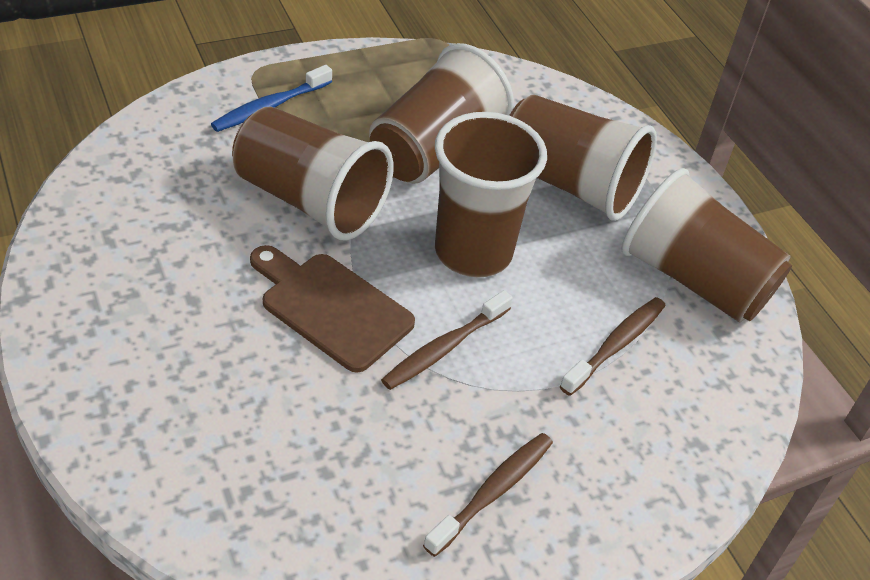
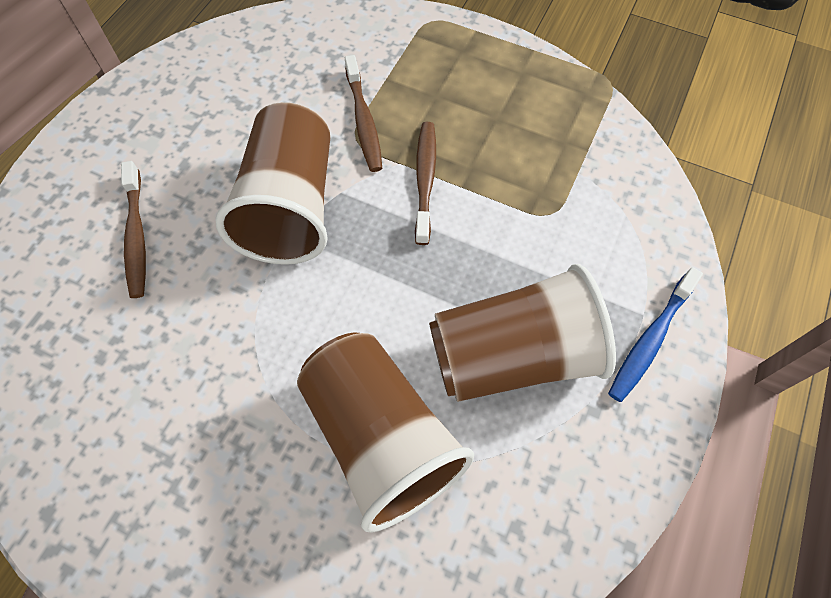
brown cup: [232,106,394,241] [369,43,514,184] [435,112,547,278] [509,94,657,221] [621,168,792,323] = 5 -> [215,102,331,265] [297,333,474,533] [429,264,616,402] = 3
brown cutting board: [250,245,415,373] = 1 -> none = 0

